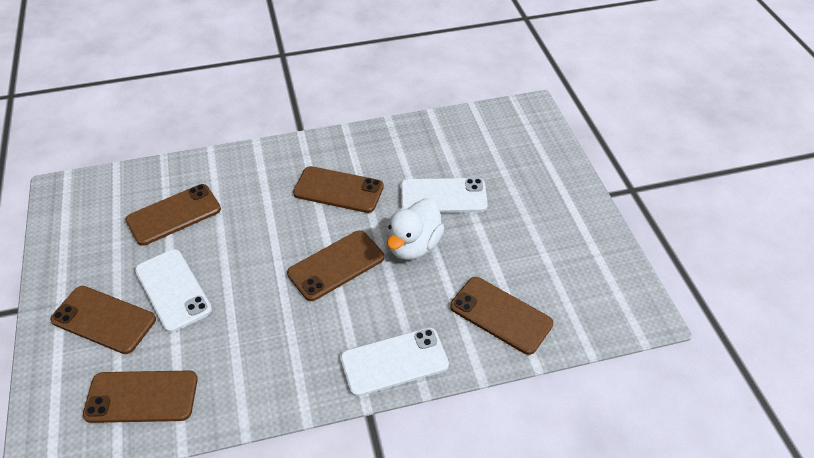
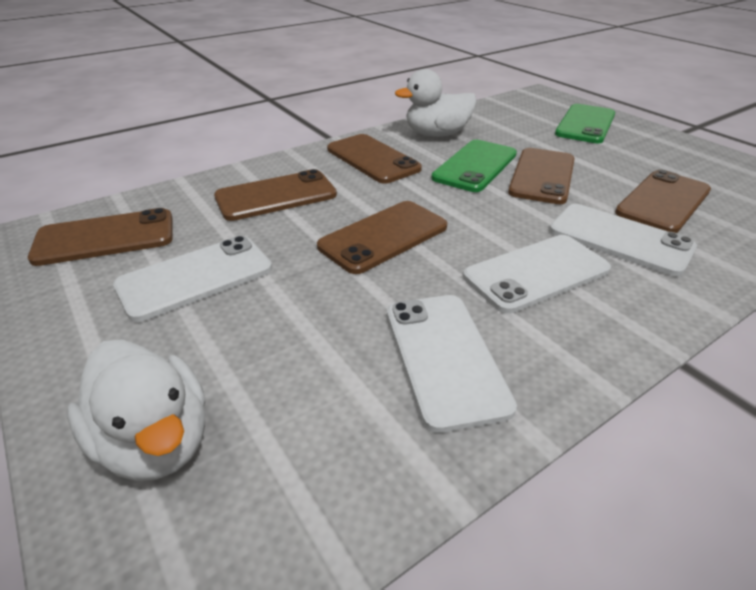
green phone: none = 0 -> [432,140,517,192] [555,104,615,143] = 2
white duck: [387,198,444,260] = 1 -> [67,339,205,481] [395,69,477,137] = 2
white phone: [135,249,212,333] [340,327,449,397] [401,178,488,213] = 3 -> [113,236,272,322] [387,295,517,433] [463,235,611,314] [549,204,697,276] = 4

